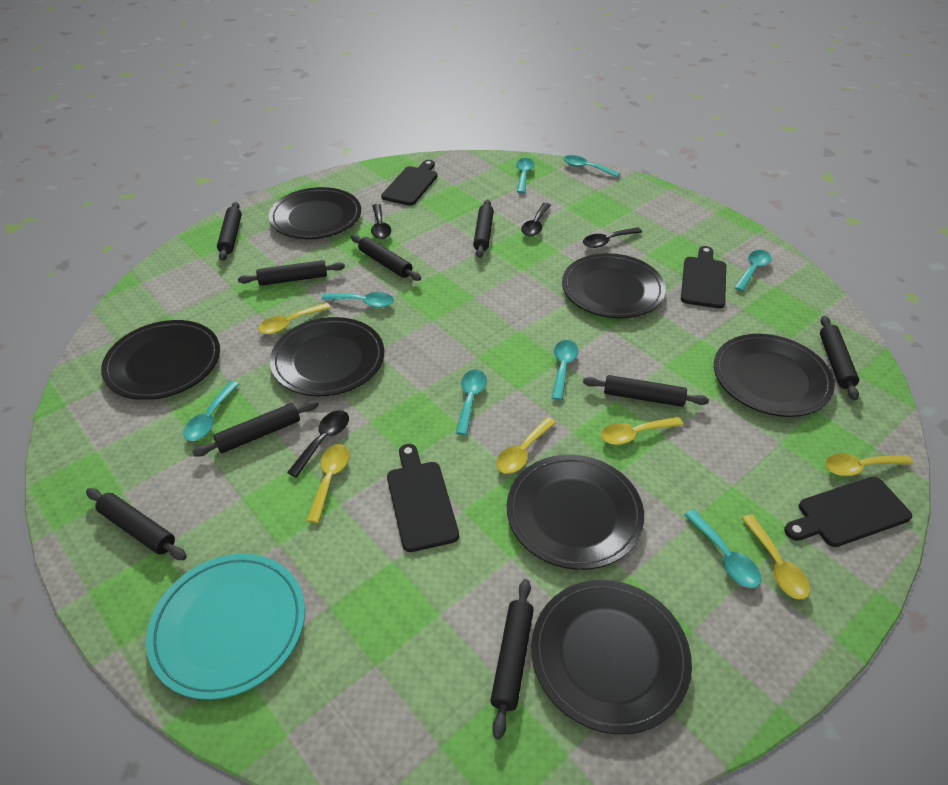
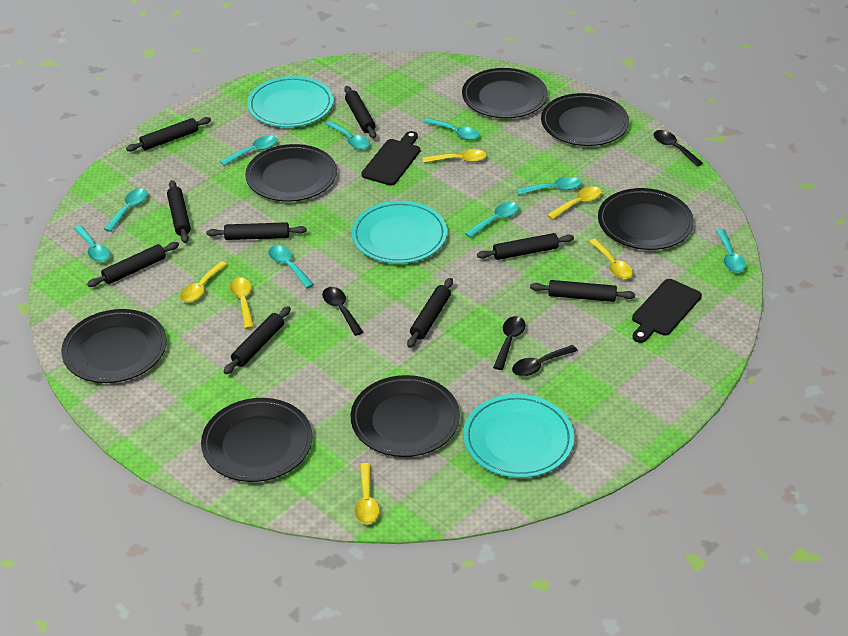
black cutting board: [381,160,438,206] [387,444,459,552] [681,246,726,309] [784,477,912,547] = 4 -> [361,131,420,186] [632,279,702,343] = 2
turquoise plate: [146,554,305,700] = 1 -> [247,76,334,127] [351,201,447,264] [463,394,574,478] = 3
turquoise spoon: [183,381,239,441] [321,292,394,308] [456,370,487,435] [516,158,534,193] [551,340,578,400] [564,155,620,177] [684,509,761,588] [734,250,771,292] = 8 -> [73,225,111,262] [104,188,148,232] [220,136,277,166] [268,245,314,288] [325,121,370,150] [424,118,480,140] [465,202,519,238] [516,177,581,195] [716,229,746,273] = 9

